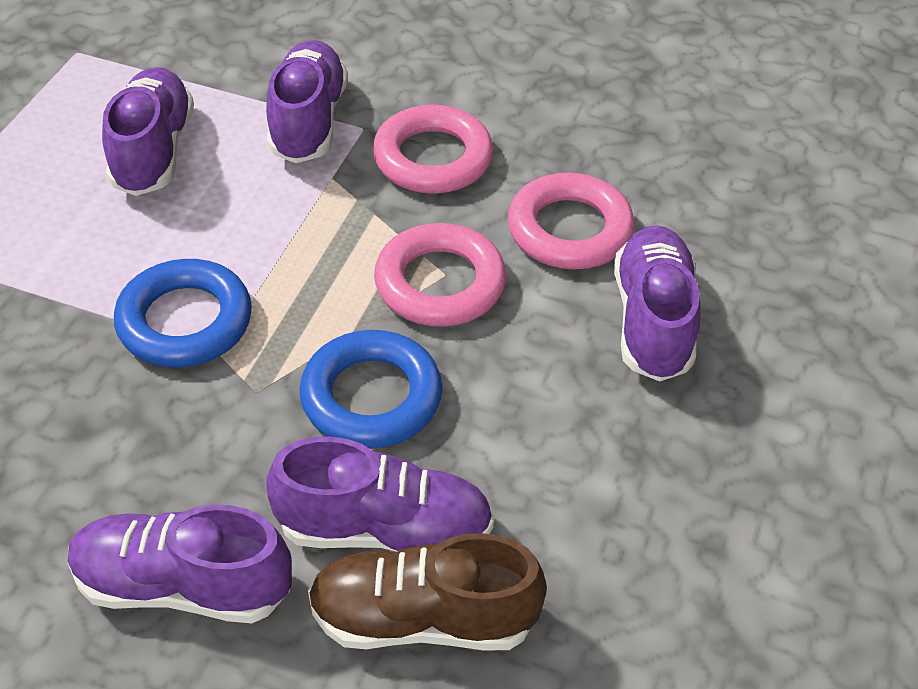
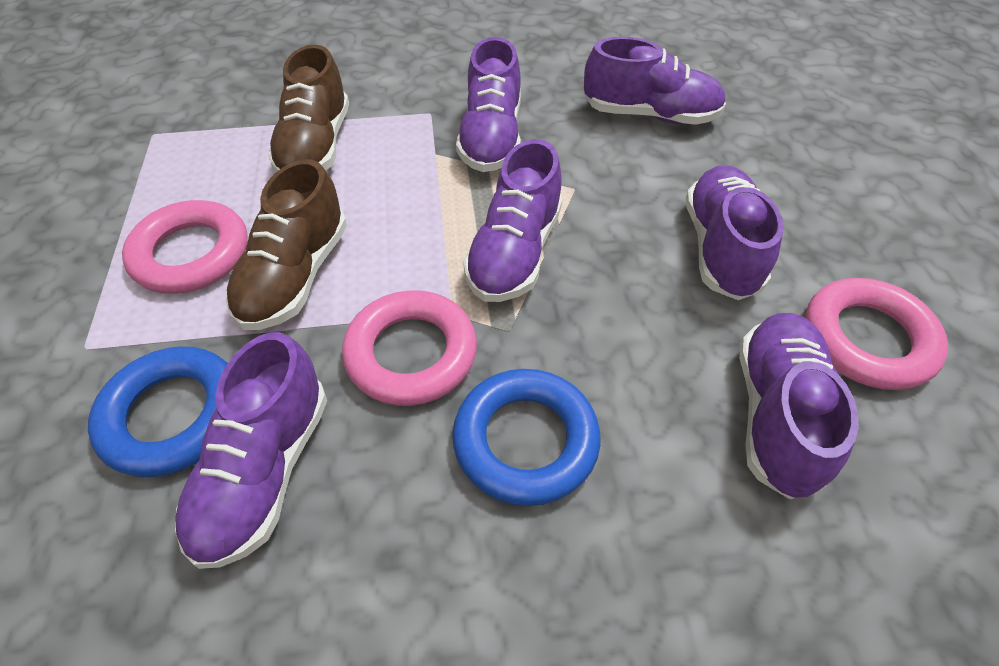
brown shoe: [308,533,547,651] = 1 -> [226,159,347,330] [268,45,349,172] = 2
purple shoe: [68,504,292,623] [102,67,194,196] [266,40,348,163] [266,437,494,552] [614,225,701,381] = 5 -> [175,332,327,569] [456,37,521,172] [463,139,562,302] [584,37,726,125] [686,165,784,300] [739,313,859,499] = 6

